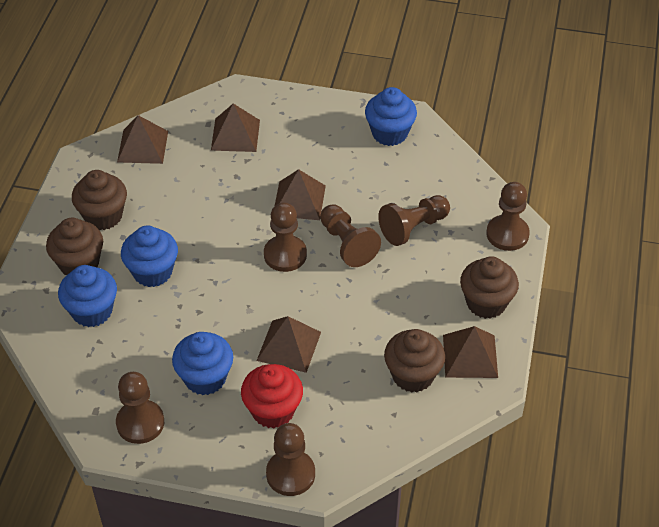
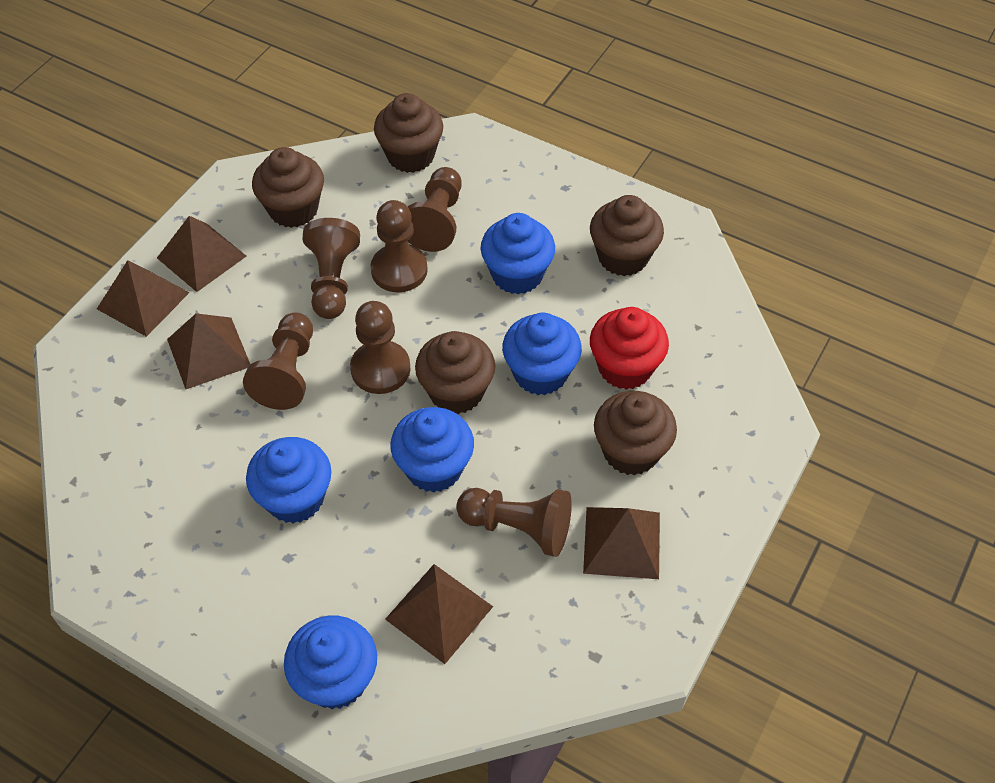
blue cupcake: [58,265,117,327] [121,225,178,287] [172,332,233,395] [365,87,417,146] = 4 -> [246,437,332,524] [284,616,377,709] [391,407,474,493] [481,213,555,294] [502,313,582,395] = 5
brown cupcake: [46,218,103,275] [72,170,127,230] [384,329,445,393] [460,256,519,319] = 4 -> [252,147,324,228] [374,93,443,173] [415,331,495,414] [590,195,664,276] [594,391,677,476] = 5

